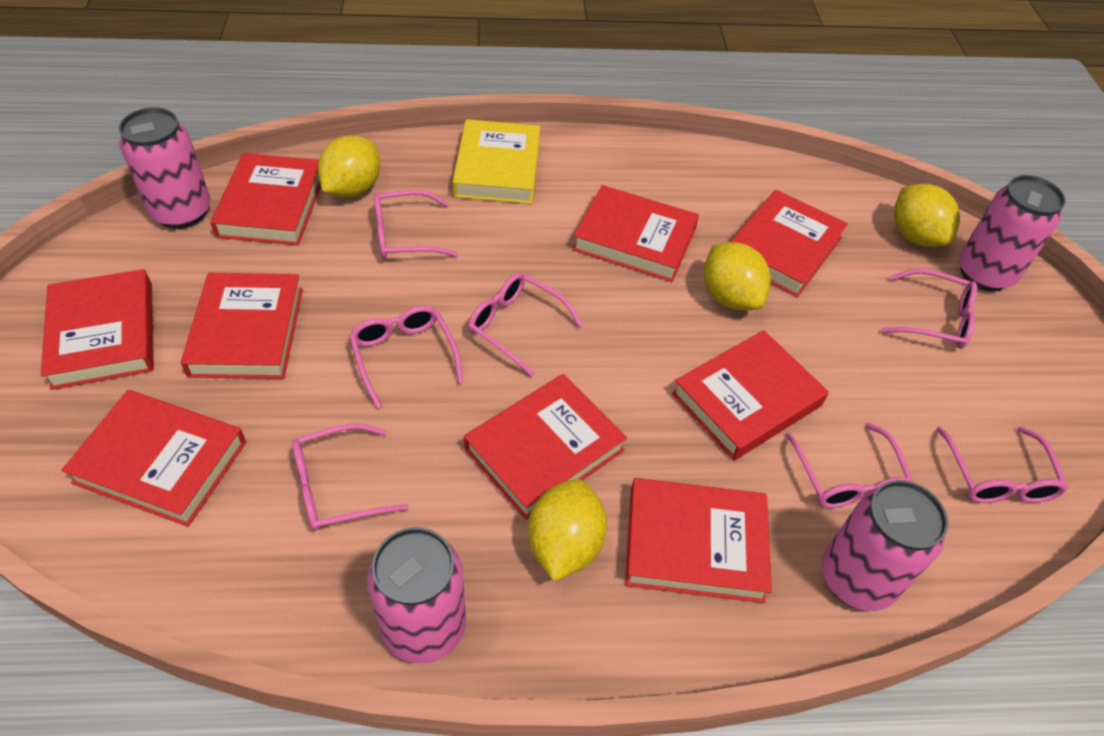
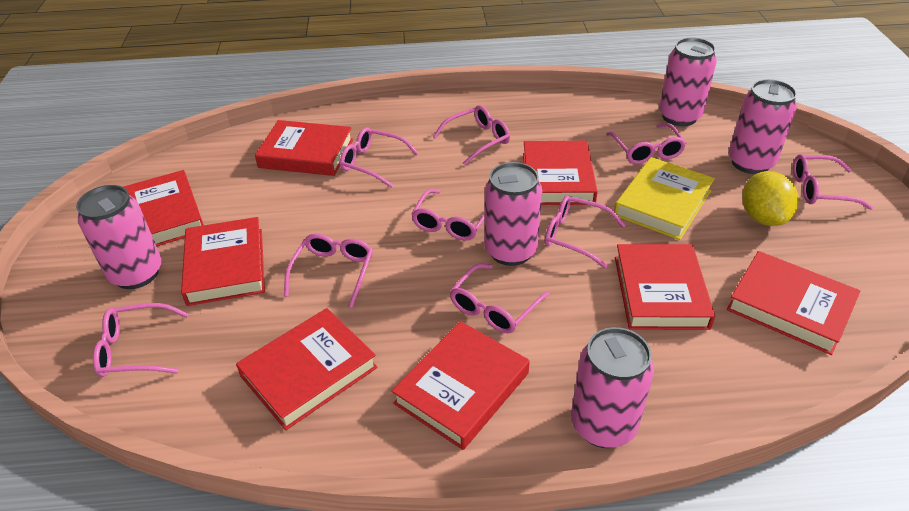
pink can: [119,107,211,229] [367,527,466,664] [822,480,948,611] [959,175,1066,292] = 4 -> [76,185,162,289] [484,162,542,266] [571,327,654,448] [659,37,717,126] [729,79,797,174] = 5
pink glasses: [292,423,409,531] [349,306,463,408] [374,190,458,259] [468,273,583,377] [786,423,914,508] [881,269,977,349] [937,426,1068,503] = 7 -> [93,303,188,377] [284,233,373,308] [340,127,418,188] [411,189,485,241] [433,105,510,165] [450,263,550,333] [545,195,626,268] [606,123,687,164] [793,154,873,210] = 9
red book: [41,269,154,390] [61,390,246,527] [181,273,303,379] [210,153,321,245] [464,374,627,520] [572,185,699,282] [625,478,772,603] [672,330,829,460] [730,190,848,297] = 9 -> [124,170,204,246] [181,217,265,306] [236,308,378,430] [255,120,353,176] [391,321,530,450] [523,141,598,205] [615,244,715,330] [727,251,860,355] = 8
yellow lemon: [318,135,381,198] [528,479,607,581] [704,242,771,310] [894,184,960,247] = 4 -> [742,171,799,226] = 1

